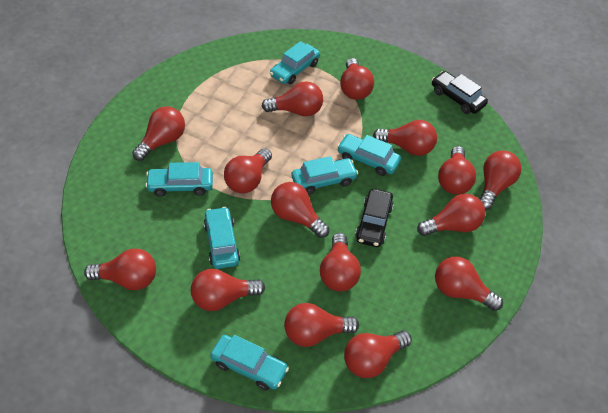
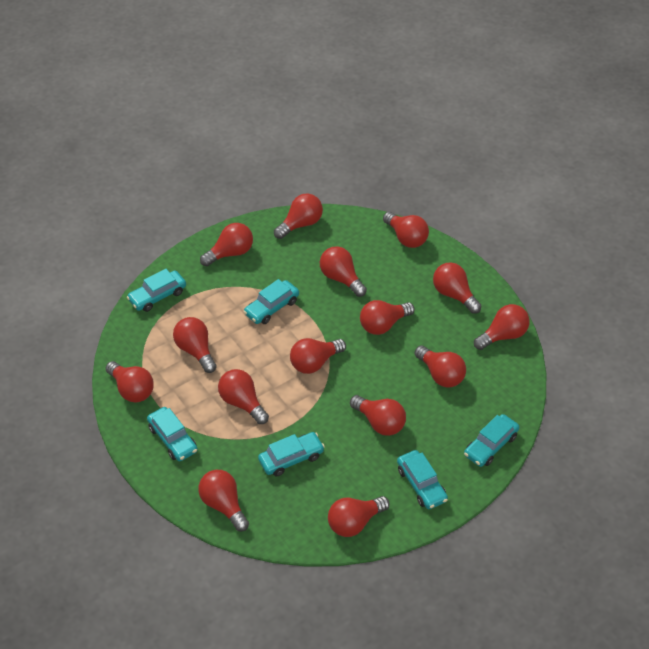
black car: [355,189,394,247] [432,71,488,114] = 2 -> none = 0

